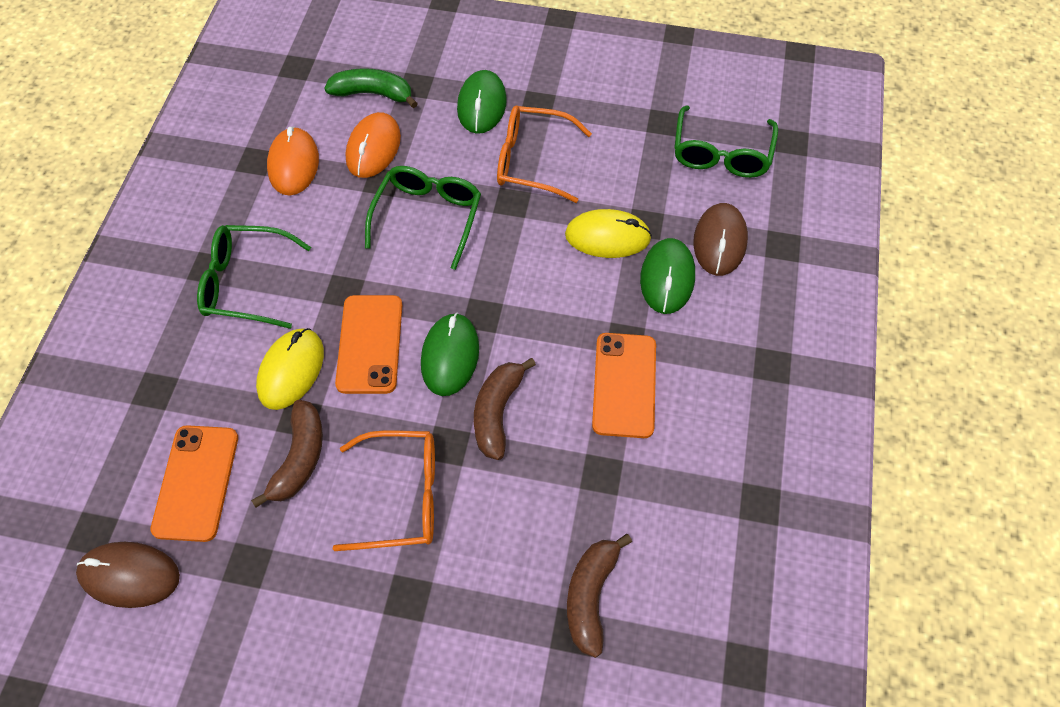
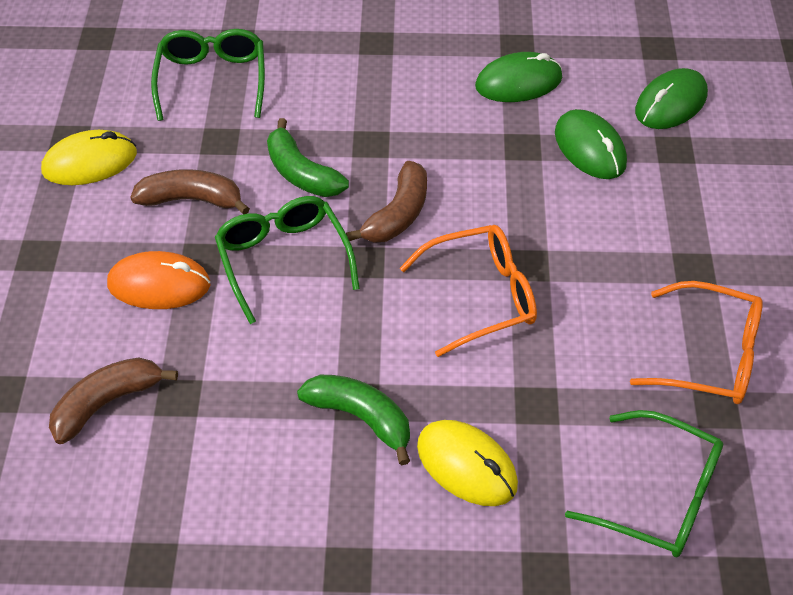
brown mouse: [76,542,180,608] [693,203,748,276] = 2 -> none = 0
green banana: [324,68,418,108] = 1 -> [267,118,349,197] [297,375,410,465] = 2
orange mouse: [267,127,319,196] [346,112,401,178] = 2 -> [107,251,210,309] = 1
orange phone: [150,425,238,542] [335,295,402,394] [592,333,656,438] = 3 -> none = 0

